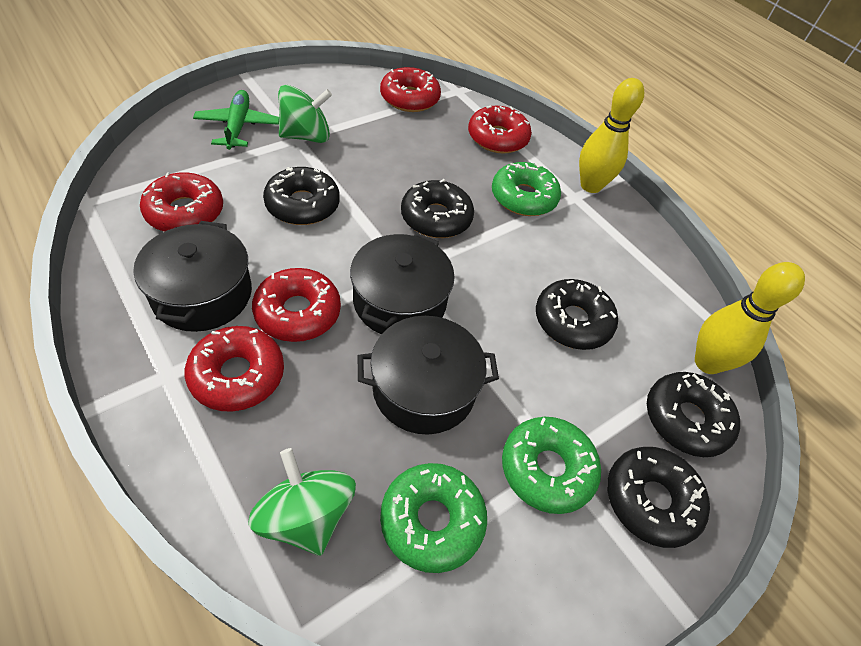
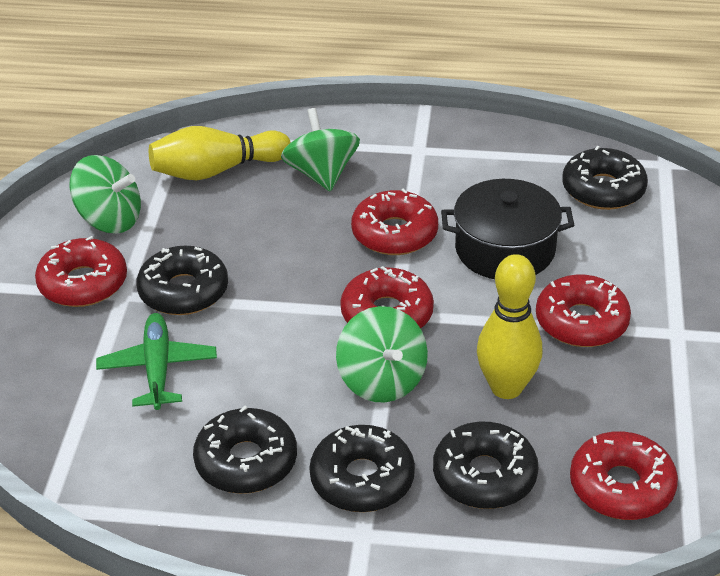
black pot: [134,221,252,332] [350,233,455,334] [358,316,499,435] = 3 -> [441,179,574,279] = 1
green donut: [380,463,487,573] [492,162,561,216] [502,417,601,514] = 3 -> none = 0
green spinning top: [248,448,356,556] [278,85,332,143] = 2 -> [69,155,141,233] [281,108,360,191] [336,306,428,402] = 3

